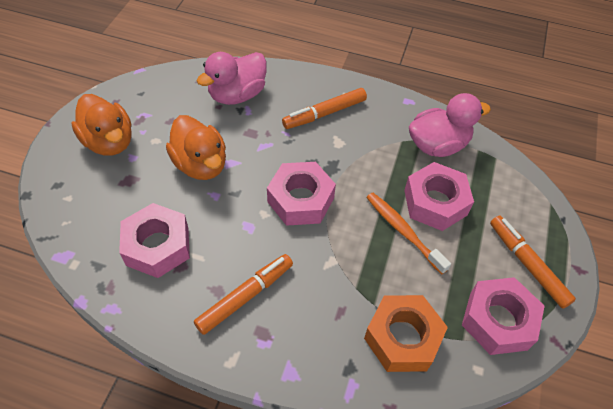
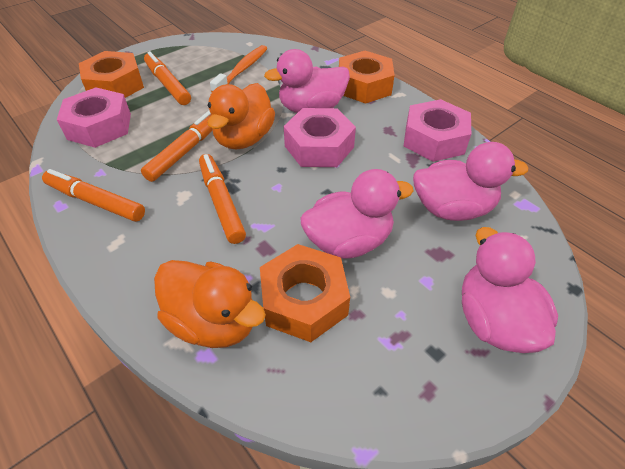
orange marker: [194,254,293,335] [282,88,367,129] [490,216,576,309] = 3 -> [42,169,145,222] [141,110,212,182] [144,51,191,105] [199,154,246,244] = 4
orange nut: [364,295,448,372] = 1 -> [79,51,144,98] [260,244,350,342] [339,51,395,104] = 3
pink duck: [197,52,267,105] [409,93,491,157] = 2 -> [264,49,350,113] [300,169,413,259] [413,142,528,221] [462,227,558,353] = 4
pink nut: [119,203,190,278] [267,162,336,226] [404,162,474,231] [462,277,544,355] = 4 -> [57,88,131,148] [284,108,356,167] [403,99,471,162] = 3

